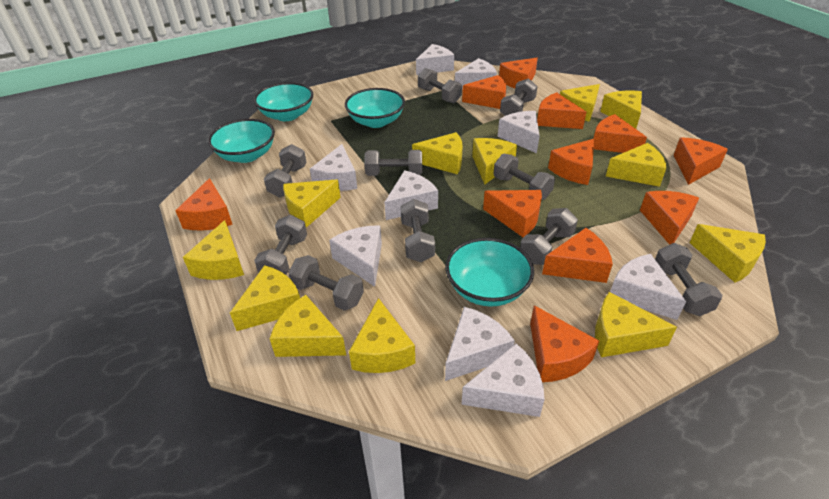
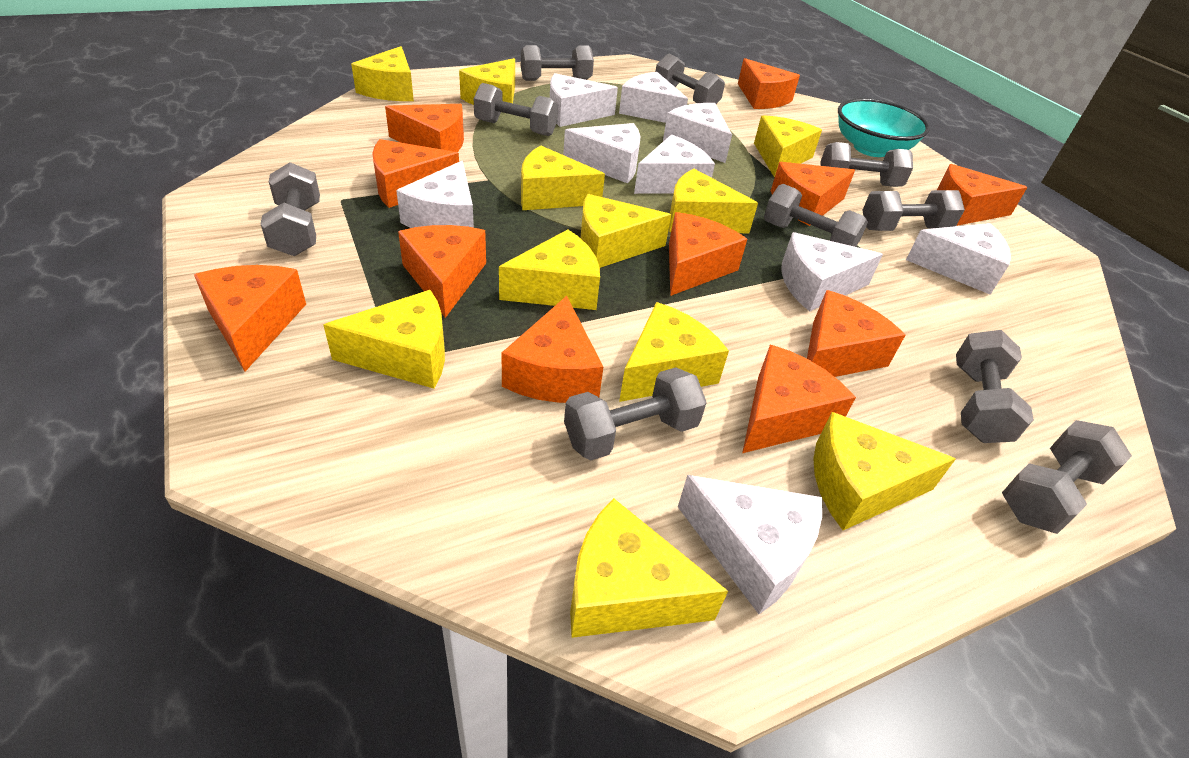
turquoise bowl: [208,119,275,163] [254,82,313,121] [345,88,405,128] [445,238,534,307] = 4 -> [838,98,930,157] = 1
yellow cheese: [183,220,244,280] [230,265,300,331] [270,295,346,357] [283,179,341,228] [349,298,415,373] [412,132,462,174] [472,138,517,185] [560,84,600,122] [595,292,677,357] [600,91,642,129] [606,143,666,187] [690,224,766,283] = 12 -> [323,290,445,388] [351,46,414,101] [459,58,515,105] [499,230,600,310] [521,145,605,210] [570,498,728,638] [581,194,671,268] [619,302,729,402] [669,169,758,233] [754,115,822,177] [813,412,956,530] = 11

